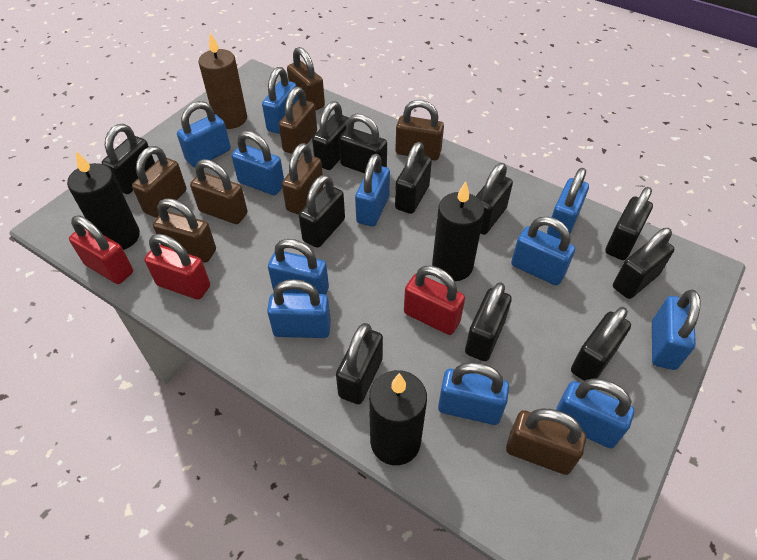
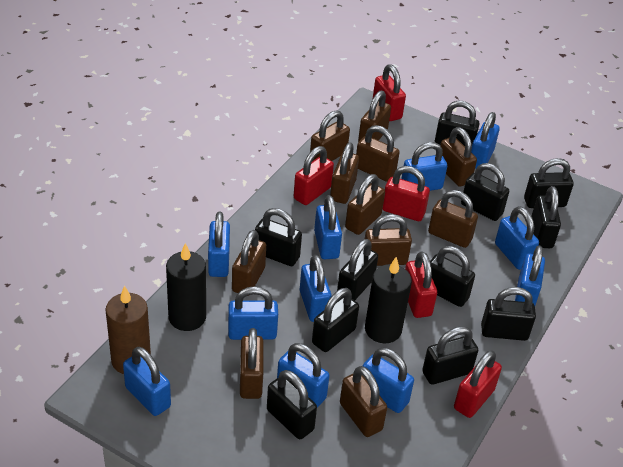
black candle: [67,151,140,250] [369,370,427,465] [432,181,484,281] = 3 -> [166,243,206,331] [365,257,412,343] = 2
brown padlock: [132,146,187,218] [153,198,216,263] [190,159,248,224] [279,87,317,154] [282,143,324,215] [287,47,325,111] [395,100,444,161] [506,408,586,475] = 8 -> [232,230,266,296] [240,328,264,399] [310,110,350,161] [330,143,359,204] [340,366,387,437] [345,174,385,235] [356,125,400,182] [358,91,391,142] [365,214,412,266] [428,190,478,248] [440,127,477,187] = 11
red padlock: [69,216,133,284] [144,234,210,300] [404,266,465,335] = 3 -> [294,146,334,205] [372,64,406,121] [383,166,430,221] [405,251,437,318] [454,350,502,418] = 5

